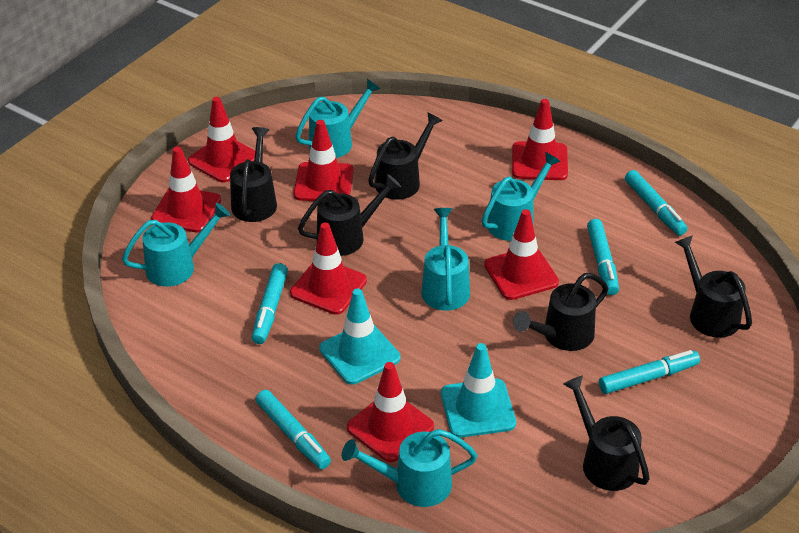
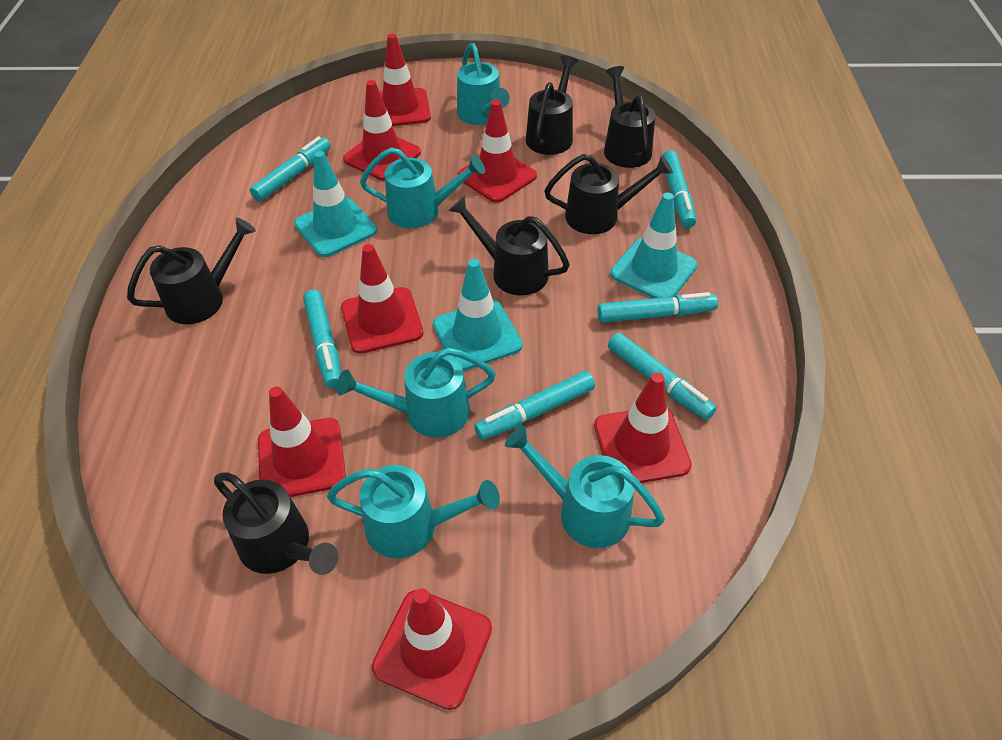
turquoise marker: [252,263,288,344] [256,390,331,469] [587,219,619,295] [599,350,700,394] [625,170,687,236] = 5 -> [250,136,331,201] [303,290,341,389] [474,371,595,440] [597,292,718,323] [608,333,717,420] [662,150,696,228] = 6
turquoise traffic cone: [319,288,400,385] [441,343,516,438] = 2 -> [294,151,377,257] [433,259,523,371] [610,193,698,298] = 3

